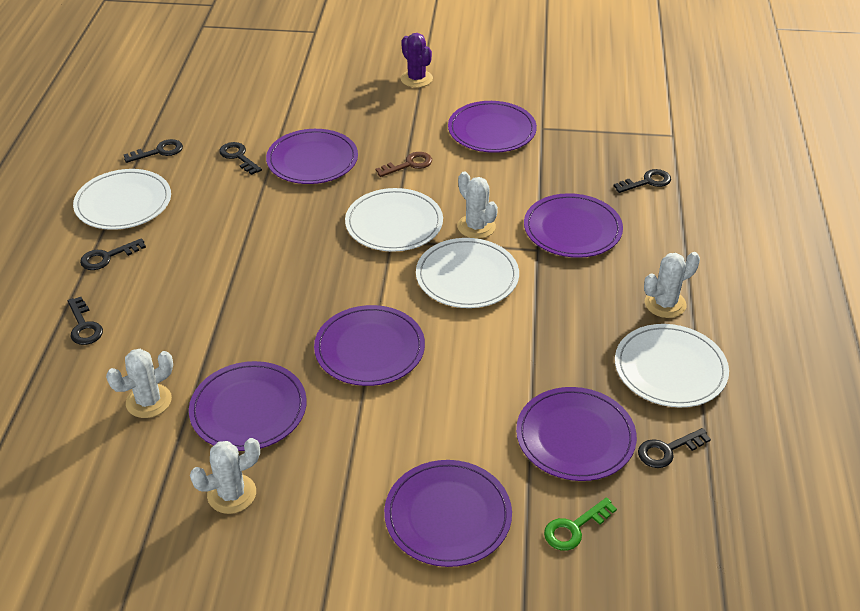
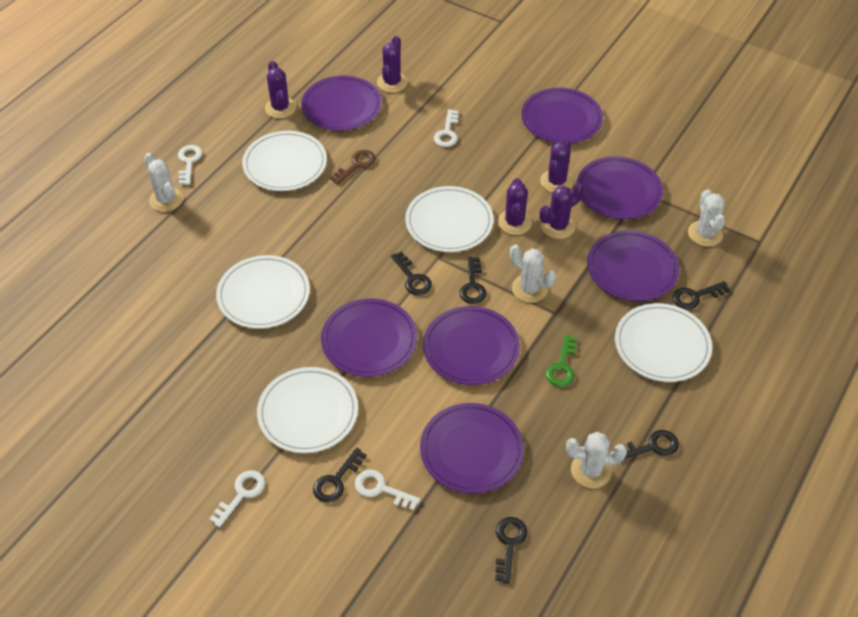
purple cactus: [400,33,433,88] = 1 -> [265,61,296,118] [377,36,408,93] [497,178,532,235] [540,139,574,193] [540,183,584,239] = 5
white key: none = 0 -> [178,145,202,185] [209,470,265,528] [355,470,421,511] [434,109,458,147] = 4
white plate: [73,169,171,230] [345,188,443,252] [416,238,519,308] [615,324,729,407] = 4 -> [216,255,310,329] [242,131,327,191] [257,367,358,453] [405,186,493,252] [615,303,712,382] = 5

